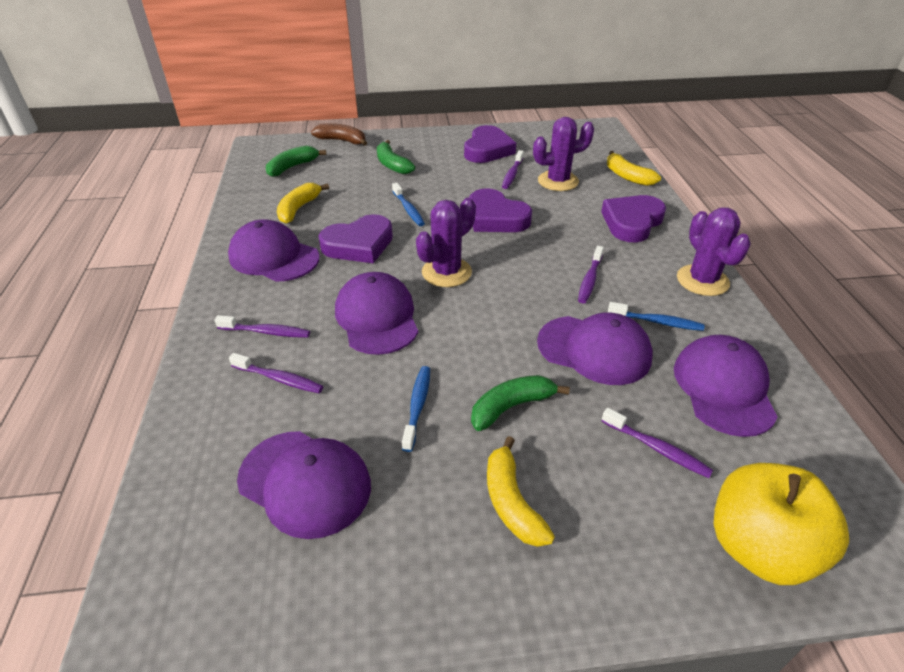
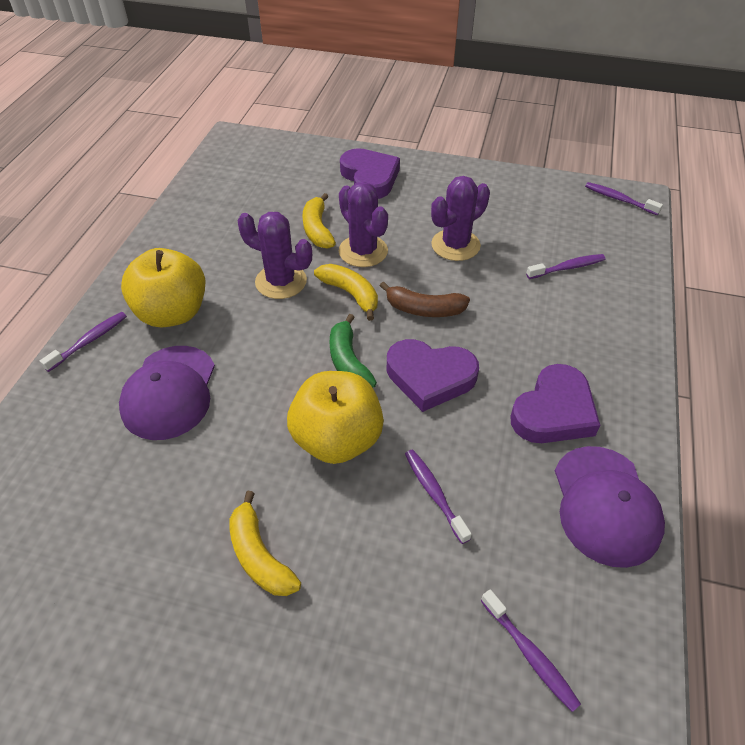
blue toothbrush: [392,183,425,226] [402,366,430,452] [608,302,705,331] = 3 -> none = 0
green banana: [266,145,326,177] [377,140,415,174] [471,375,570,431] = 3 -> [330,314,377,388] = 1
purple cap: [228,219,319,282] [237,431,371,539] [335,272,418,355] [537,313,653,385] [674,335,778,437] = 5 -> [119,346,215,440] [555,446,665,568] = 2
purple heart: [318,214,393,263] [464,125,516,163] [469,188,532,232] [601,195,666,242] = 4 -> [340,148,400,199] [387,339,479,412] [510,364,600,443] = 3
yellow apple: [714,463,849,585] = 1 -> [121,248,205,328] [287,371,384,464] = 2

